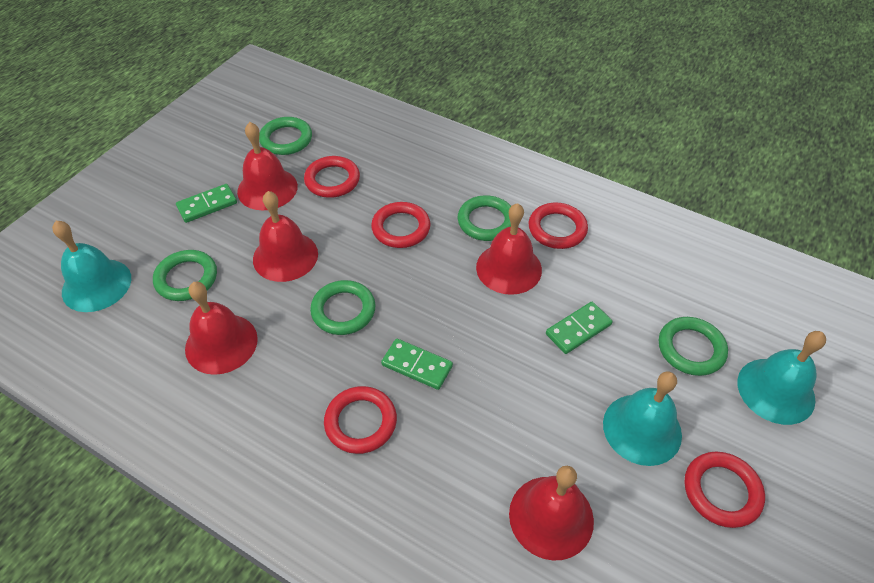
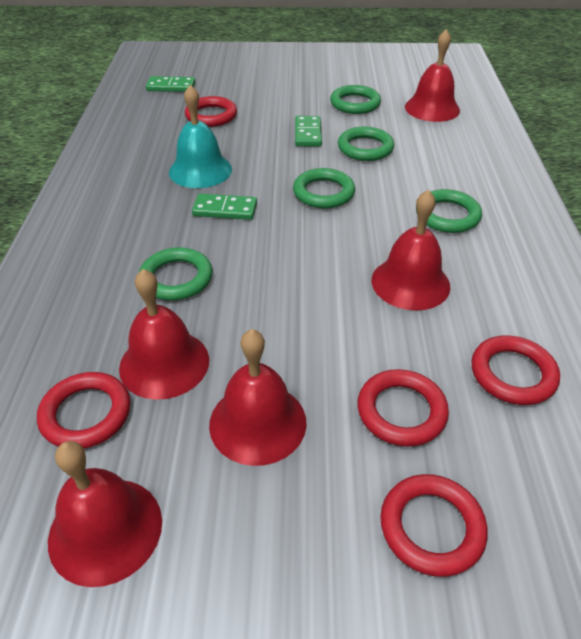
turquoise bell: [52,221,131,312] [603,372,682,466] [737,331,826,425] = 3 -> [169,85,232,188] = 1

